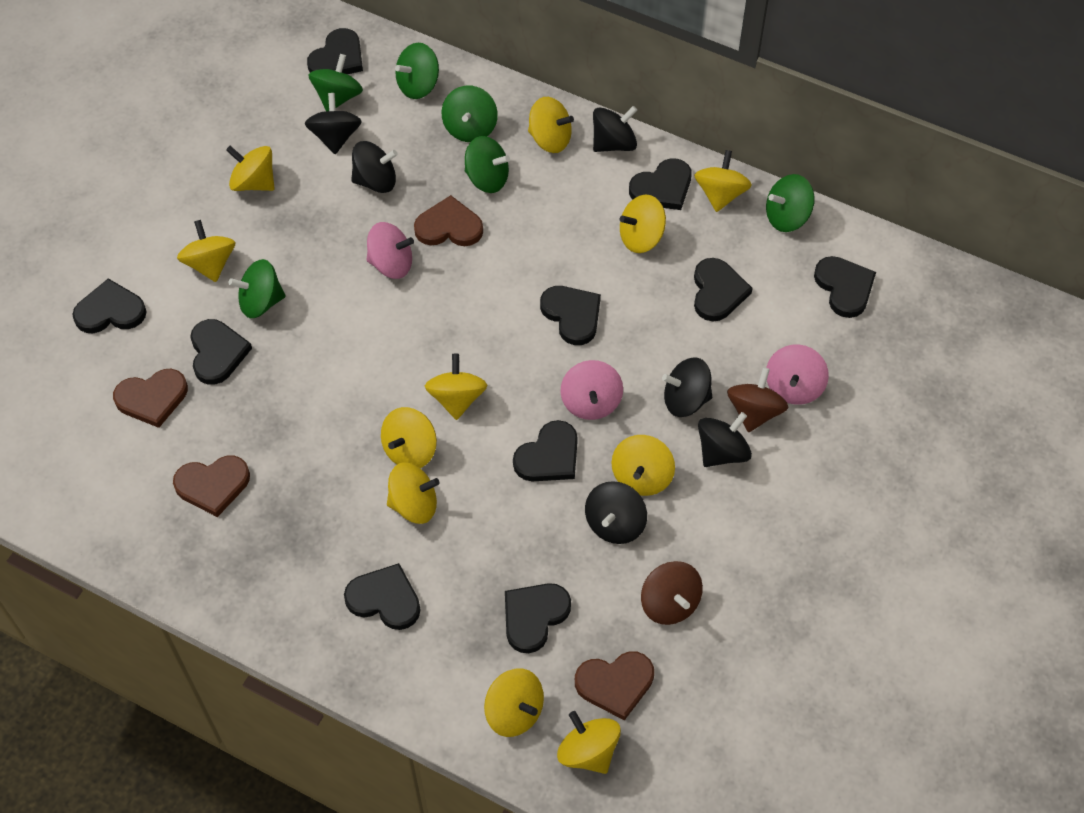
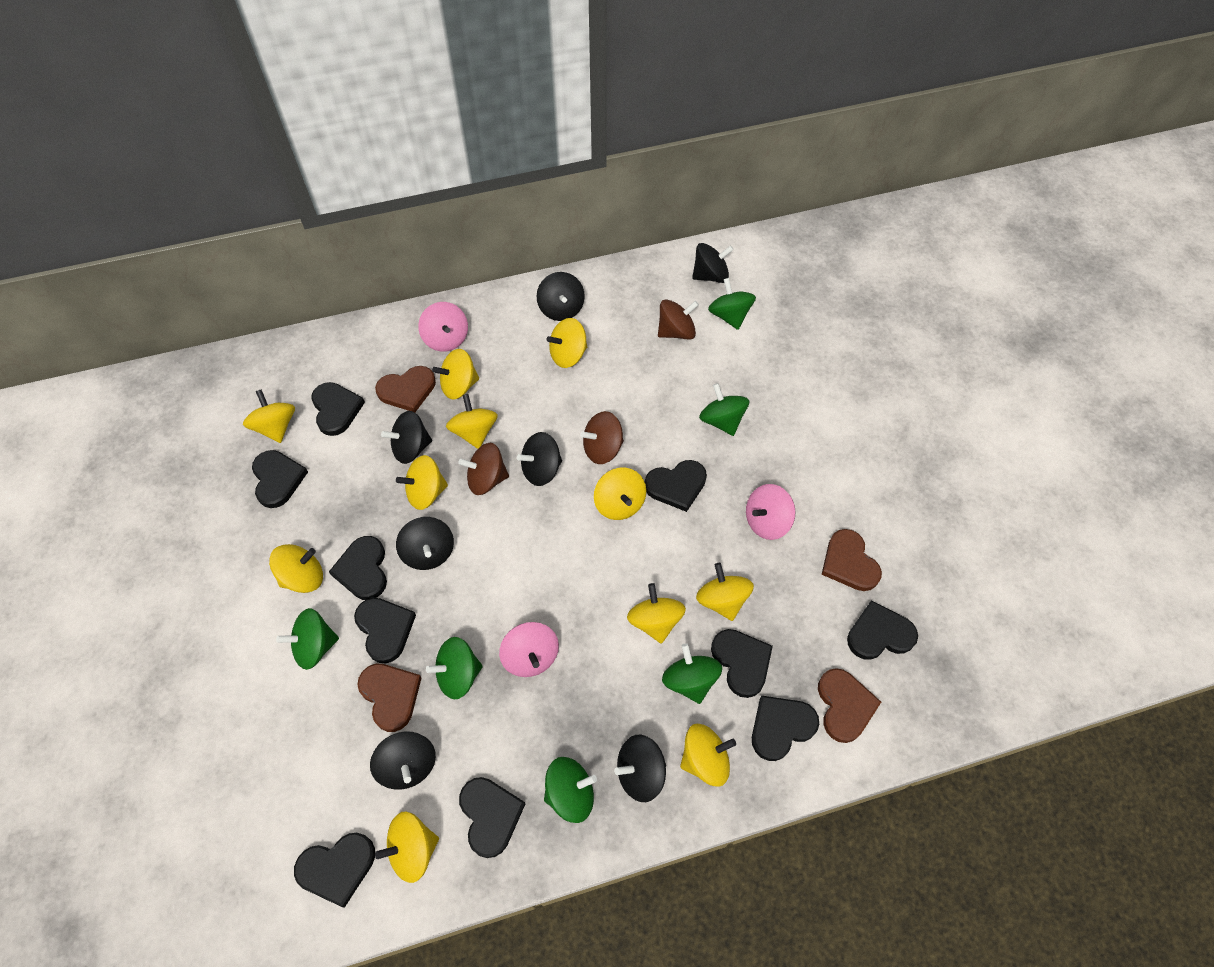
black spinning top: [305,93,362,154] [351,141,398,193] [585,481,647,544] [593,106,637,152] [662,357,712,417] [698,412,752,467] = 6 -> [370,731,436,790] [381,411,432,464] [396,517,454,570] [517,432,562,486] [537,272,585,321] [614,735,666,802] [692,243,734,283] = 7
brown spinning top: [641,561,703,625] [727,367,789,432] = 2 -> [458,443,509,495] [580,411,624,464] [658,299,699,340] = 3

